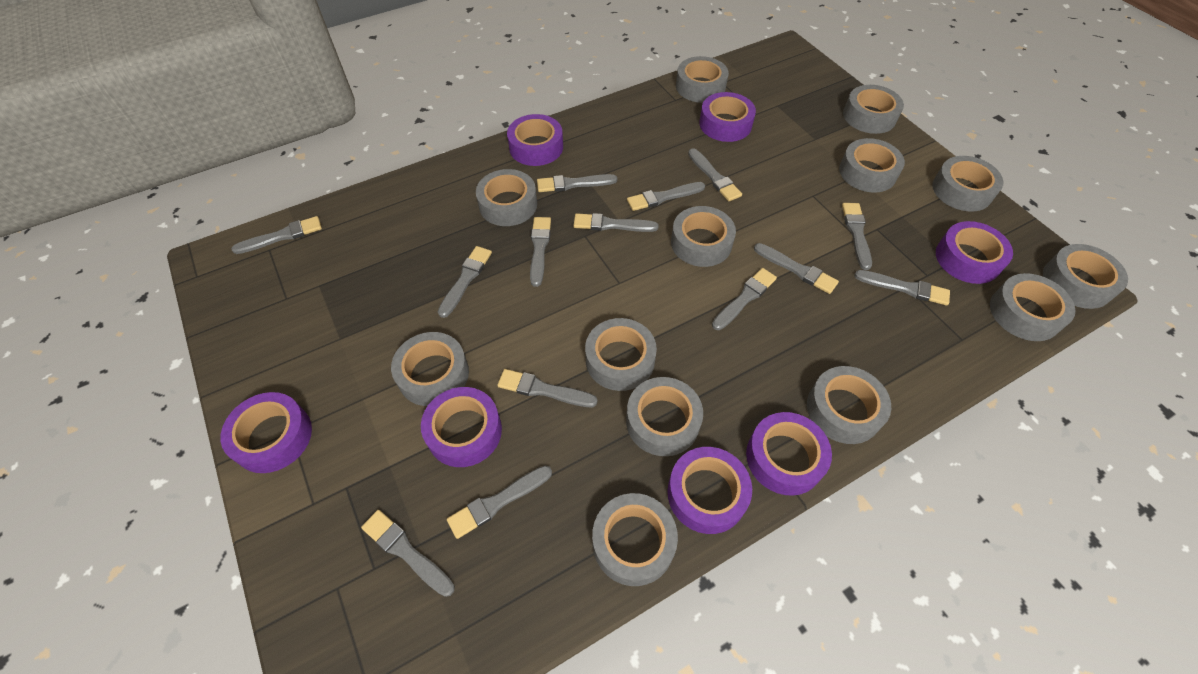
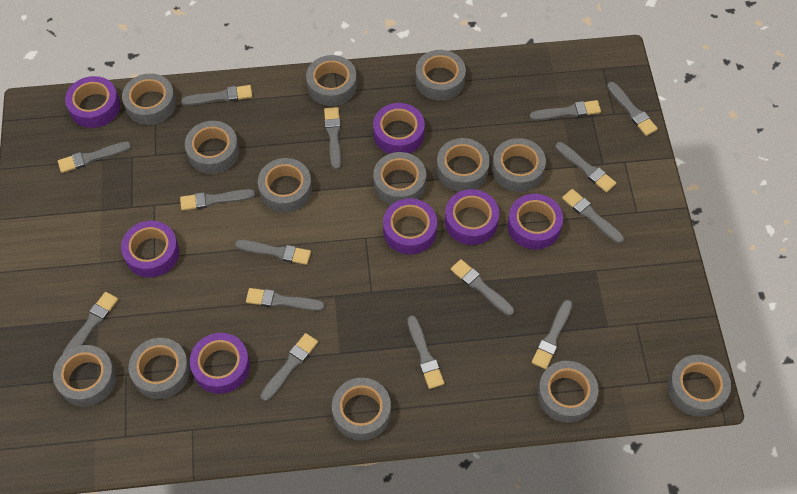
grey brush: [231,216,322,254] [361,510,455,597] [438,246,492,318] [447,465,552,539] [497,369,598,407] [530,217,551,287] [537,174,617,192] [573,213,659,232] [627,182,705,211] [688,148,742,201] [712,268,777,330] [754,243,839,294] [842,203,872,270] [854,270,950,306] = 14 -> [58,141,132,173] [62,292,118,355] [180,189,256,211] [181,85,252,106] [235,240,311,265] [246,288,325,311] [261,333,318,401] [324,107,341,170] [407,315,444,389] [451,259,514,316] [530,100,601,121] [532,300,573,369] [555,142,616,193] [562,189,624,244] [607,82,658,136] = 15

